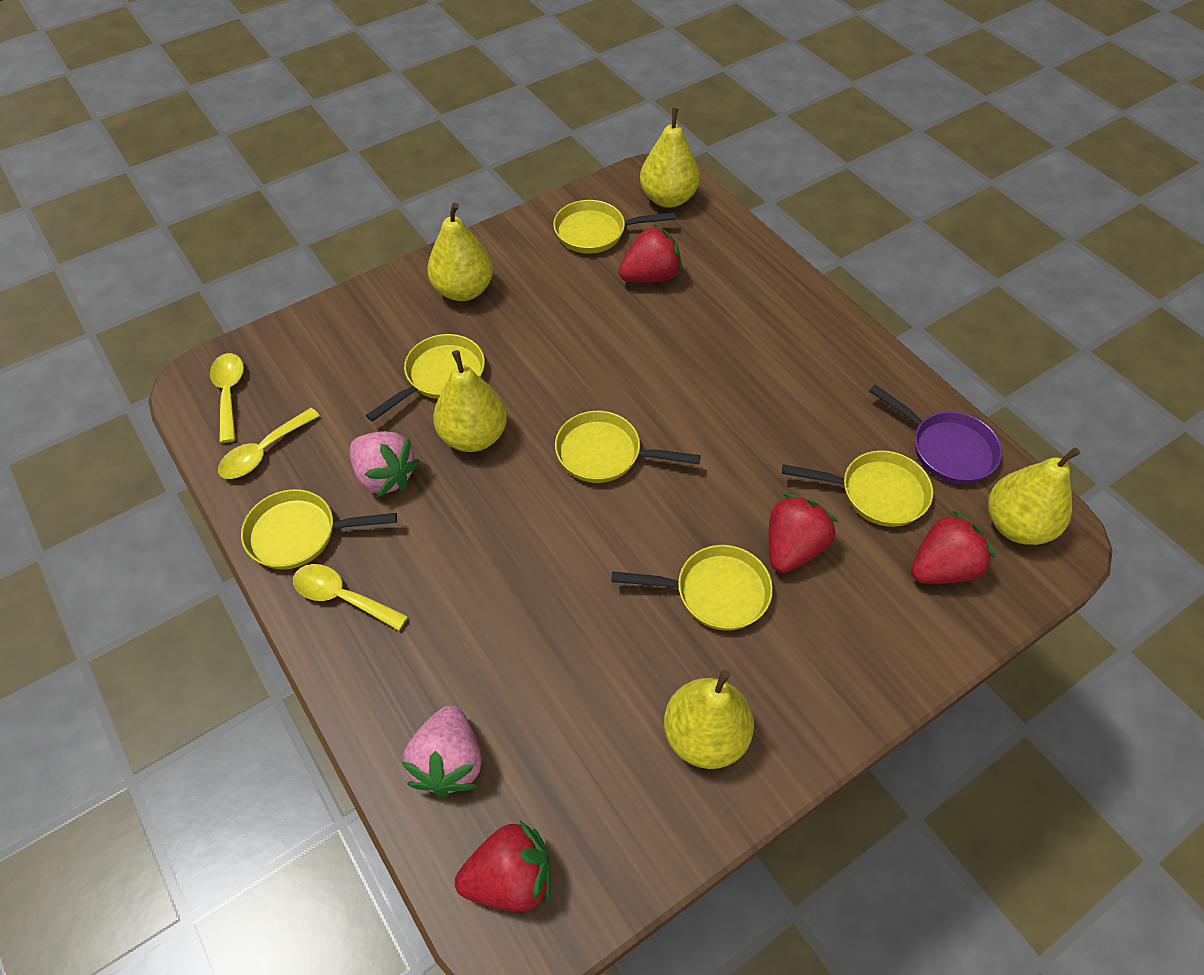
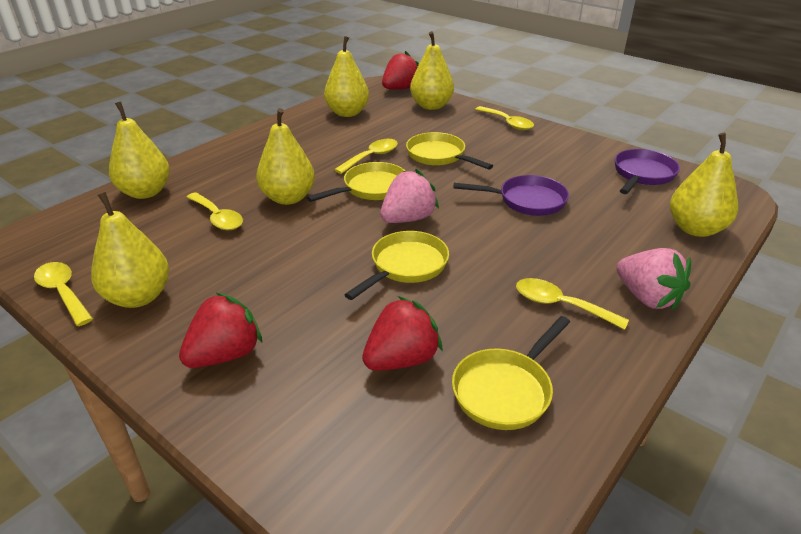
purple pan: [869,385,1002,484] = 1 -> [454,175,569,216] [615,149,680,194] = 2
red strawberry: [455,821,551,912] [619,224,682,282] [768,494,838,573] [911,511,995,584] = 4 -> [179,293,262,368] [362,296,443,371] [382,51,419,90] = 3
yellow pan: [241,489,397,569] [366,334,485,422] [553,200,676,254] [555,411,701,483] [611,545,773,631] [782,450,933,527] = 6 -> [307,162,405,202] [345,231,449,300] [406,132,493,169] [452,316,570,430] = 4
yellow pear: [427,203,493,301] [433,350,507,452] [640,108,700,208] [664,670,754,769] [988,447,1080,545] = 5 -> [91,192,169,308] [109,102,170,199] [256,108,315,205] [324,36,369,117] [410,31,454,110] [670,133,738,237] = 6
yellow spoon: [210,353,244,443] [218,408,320,479] [293,564,408,631] = 3 -> [34,262,93,326] [187,192,243,230] [334,139,398,174] [475,106,534,130] [516,278,629,330] = 5

